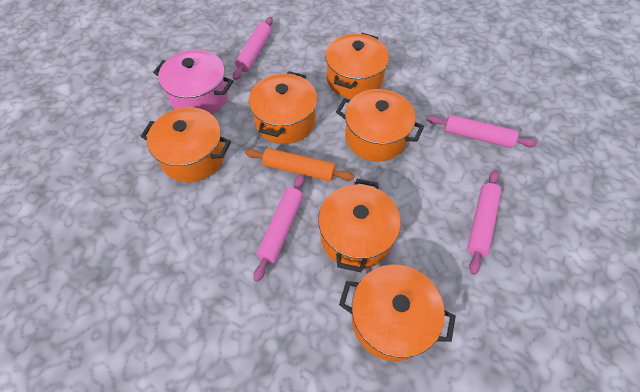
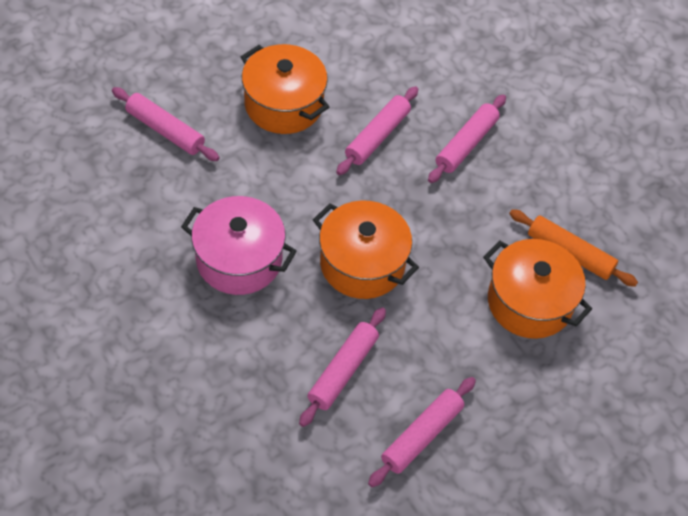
orange pot: [140,107,231,182] [249,71,317,144] [318,179,401,272] [325,33,389,99] [336,89,424,161] [339,265,456,361] = 6 -> [241,44,329,134] [313,200,419,299] [483,239,592,339] = 3
pink rolling pin: [233,17,273,80] [254,174,305,282] [427,115,537,148] [467,170,502,275] = 4 -> [112,87,219,161] [299,307,386,427] [336,86,418,175] [368,377,476,487] [428,94,506,183] = 5

